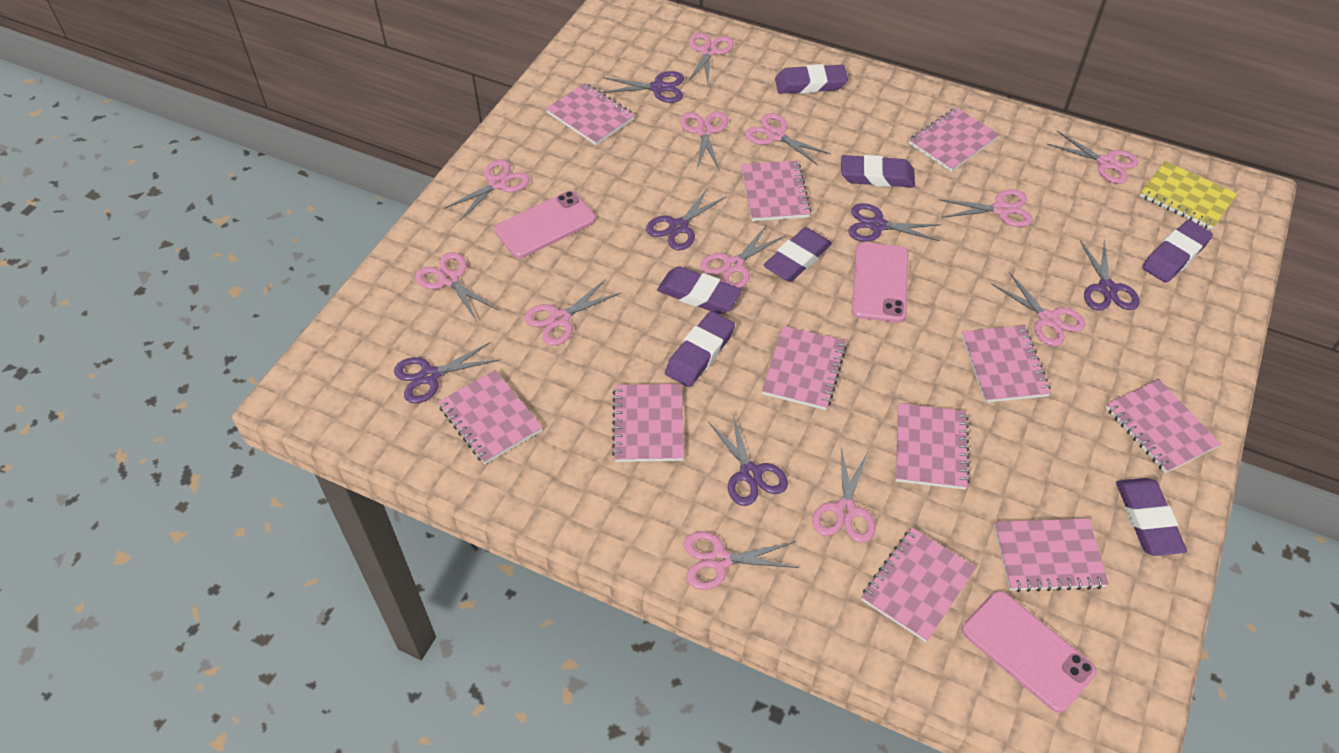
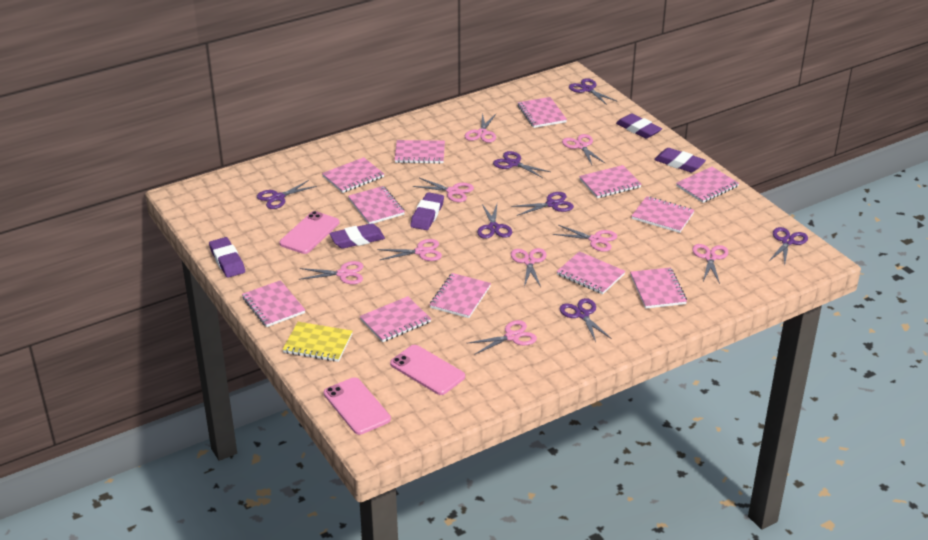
pink notebook: [438,370,542,464] [546,83,635,145] [612,384,684,462] [741,160,811,221] [762,326,847,410] [861,528,977,642] [896,403,970,490] [909,107,1000,172] [962,325,1051,403] [994,518,1109,592] [1106,379,1221,473] = 11 -> [242,280,305,327] [322,157,384,193] [348,186,405,224] [360,296,431,342] [395,140,445,164] [430,273,491,318] [518,97,567,128] [557,251,625,294] [579,165,642,198] [630,267,687,309] [632,196,695,233] [676,167,739,203] = 12
pink scissors: [415,252,498,321] [444,159,530,220] [524,279,621,346] [680,112,728,171] [684,532,799,590] [687,33,734,84] [700,225,785,289] [745,113,831,165] [812,447,876,543] [939,190,1033,227] [991,272,1086,346] [1047,131,1139,184] = 12 -> [299,261,363,284] [378,239,442,261] [413,178,474,202] [465,113,496,143] [466,320,537,355] [511,248,547,287] [553,225,617,252] [562,134,606,165] [692,244,728,284] = 9
purple eraser: [657,266,742,314] [665,311,735,387] [764,227,832,282] [775,64,848,94] [841,155,915,188] [1116,478,1187,556] [1142,220,1213,283] = 7 -> [209,237,245,278] [329,223,385,249] [410,192,444,230] [616,113,662,139] [654,148,706,172] = 5
purple scissors: [394,342,499,403] [602,71,684,103] [646,188,727,251] [708,414,788,506] [848,203,941,242] [1080,239,1140,311] = 6 -> [257,180,317,209] [477,204,512,239] [493,151,550,178] [511,192,574,216] [559,298,612,342] [569,78,616,105] [769,227,808,265] = 7

